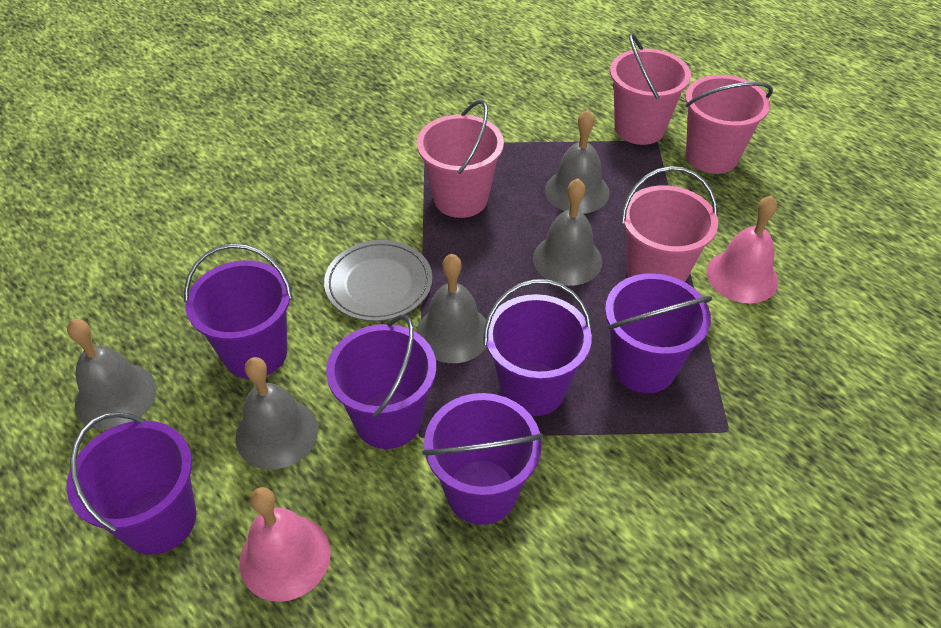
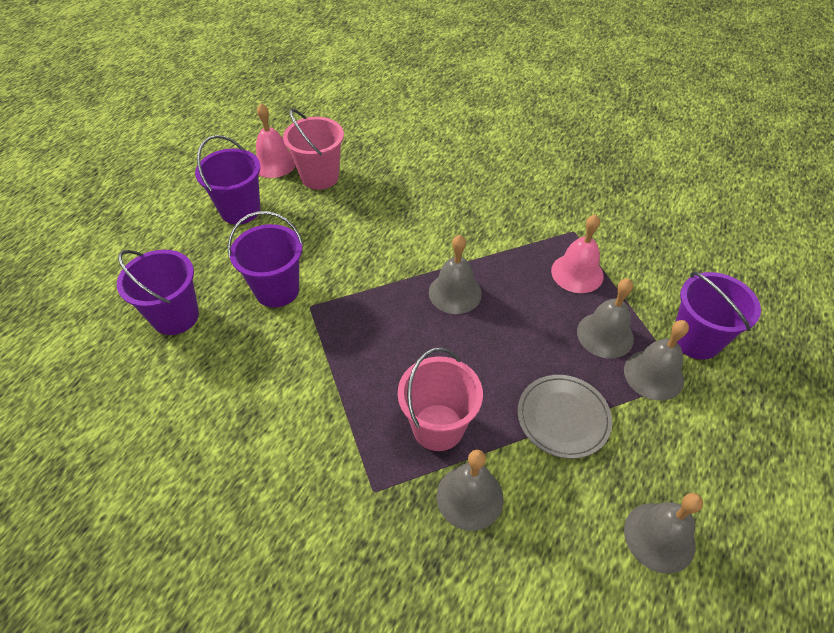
pink bucket: [417,100,504,218] [610,33,691,145] [621,166,718,282] [685,75,773,174] = 4 -> [283,109,344,190] [398,347,483,451] = 2
purple bucket: [67,412,196,555] [184,243,293,379] [326,315,436,449] [422,393,543,525] [483,279,592,416] [605,273,712,393] = 6 -> [117,250,199,335] [195,135,260,224] [227,211,303,308] [676,271,761,360] = 4

